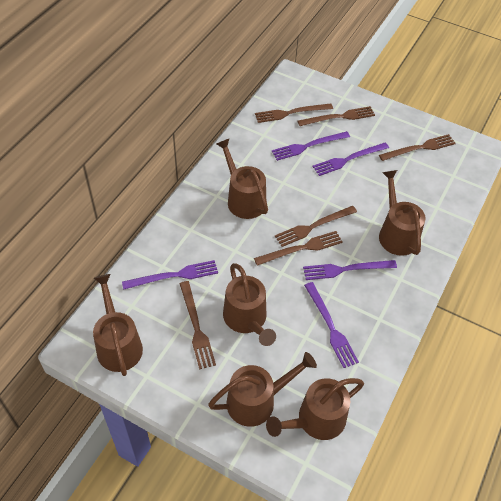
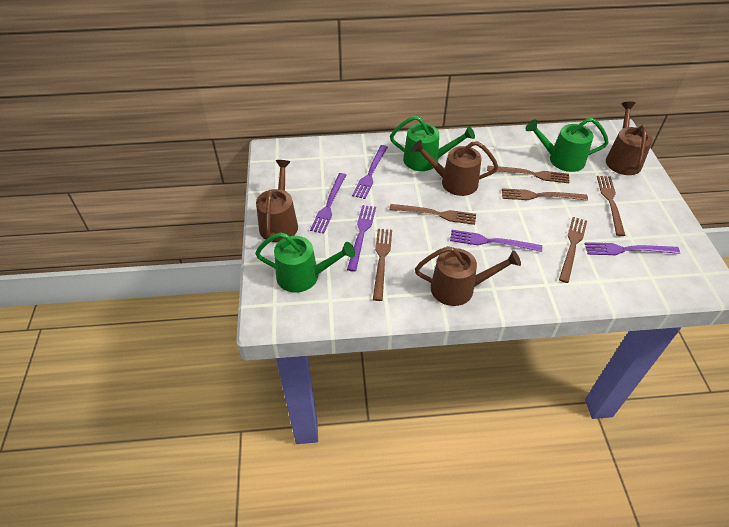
brown watering can: [93,274,143,376] [208,352,317,427] [216,139,268,219] [223,263,276,346] [266,378,364,440] [379,170,426,256] = 6 -> [256,160,298,242] [412,140,498,196] [415,246,521,306] [606,101,653,175] = 4
green watering can: none = 0 -> [255,232,355,293] [390,116,475,171] [526,118,609,172] = 3

